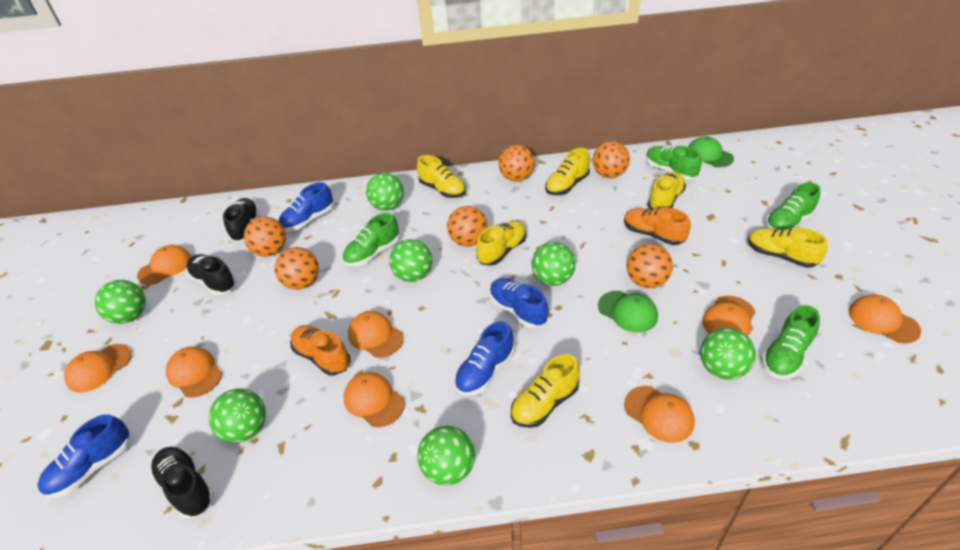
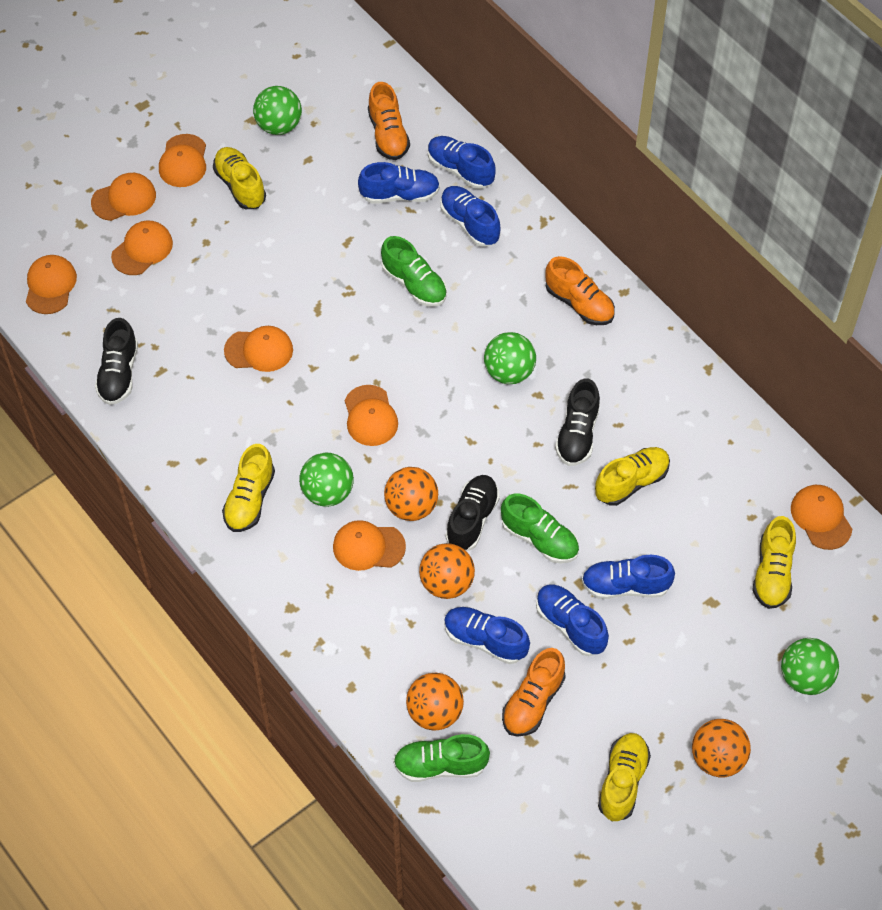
blue shoe: [37,414,130,498] [279,182,333,231] [454,321,514,396] [489,278,548,328] = 4 -> [358,162,440,204] [428,136,495,189] [440,186,501,247] [444,607,530,664] [536,584,609,656] [581,555,675,599] = 6
green ball: [95,280,146,324] [209,388,266,443] [366,173,404,211] [389,239,432,282] [417,426,475,486] [531,242,576,286] [700,328,756,380] = 7 -> [253,86,302,135] [299,453,354,507] [484,332,536,384] [781,638,839,695] = 4
green cap: [598,291,658,332] [689,136,734,167] = 2 -> none = 0
green shoe: [343,213,399,266] [646,146,701,180] [762,305,820,379] [766,182,821,230] = 4 -> [381,236,447,307] [393,734,490,782] [501,494,579,563] = 3
orange ball: [244,217,286,257] [275,247,319,290] [447,206,488,247] [499,145,535,182] [593,141,630,178] [627,244,673,288] = 6 -> [384,467,438,521] [406,673,464,731] [419,543,475,599] [692,719,751,777] = 4
orange shoe: [290,325,350,375] [624,208,691,245] = 2 -> [368,82,410,160] [502,648,566,737] [545,256,615,325] = 3
yellow shoe: [417,155,466,198] [476,221,526,266] [511,354,580,428] [545,148,590,195] [647,172,686,209] [748,228,827,268] = 6 -> [213,147,266,209] [222,444,275,532] [595,447,670,506] [598,733,651,821] [752,516,796,609] = 5

